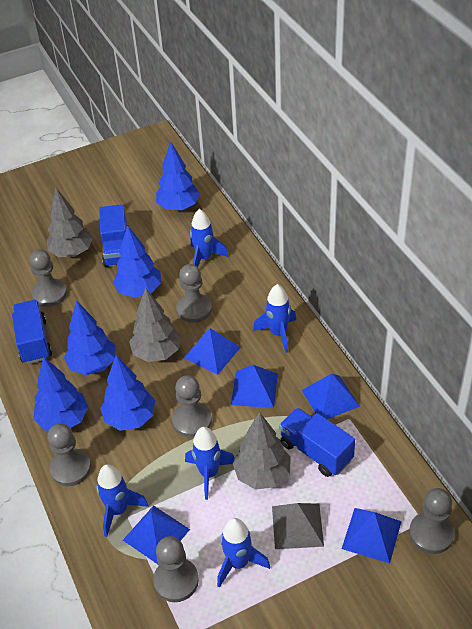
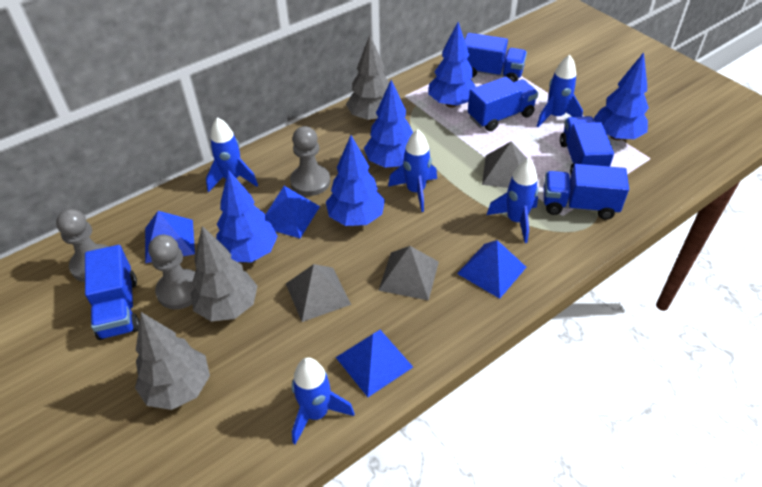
blue pyramid: [123,505,190,564] [184,328,241,375] [231,365,278,408] [301,374,360,419] [342,508,402,563] = 5 -> [145,211,195,263] [265,186,320,238] [336,330,413,397] [457,240,526,299] = 4
blue truck: [12,300,52,364] [99,204,127,267] [279,408,355,477] = 3 -> [85,245,140,340] [465,33,527,82] [468,77,538,131] [544,164,629,220] [560,116,614,174] = 5
grey pawn: [29,249,67,307] [47,424,91,486] [153,536,199,602] [172,375,212,437] [176,264,212,323] [409,488,454,554] = 6 -> [56,209,109,282] [149,235,195,309] [290,126,330,196] = 3
grey pyramid: [272,503,324,549] = 1 -> [286,264,351,322] [378,246,439,301] [482,142,527,188] = 3

